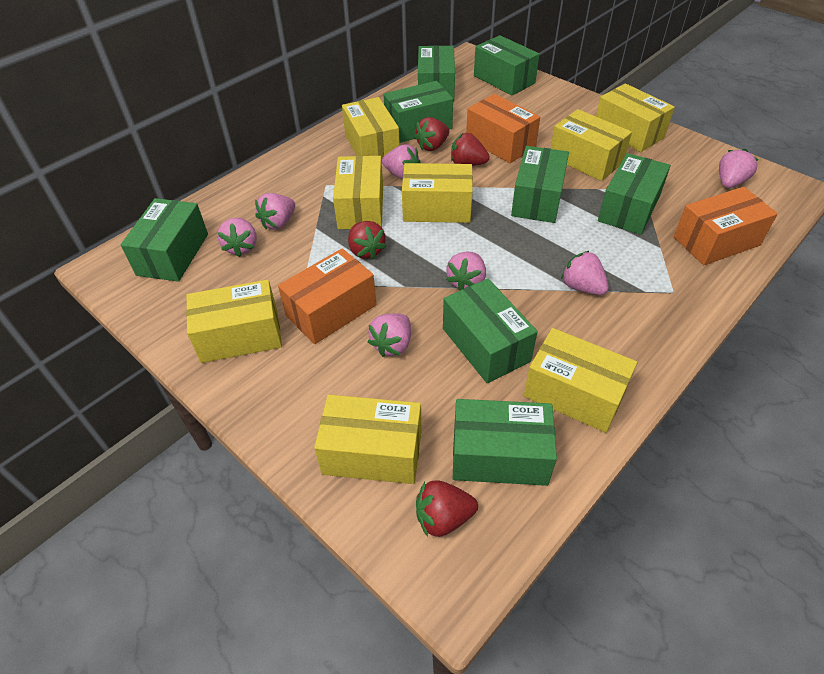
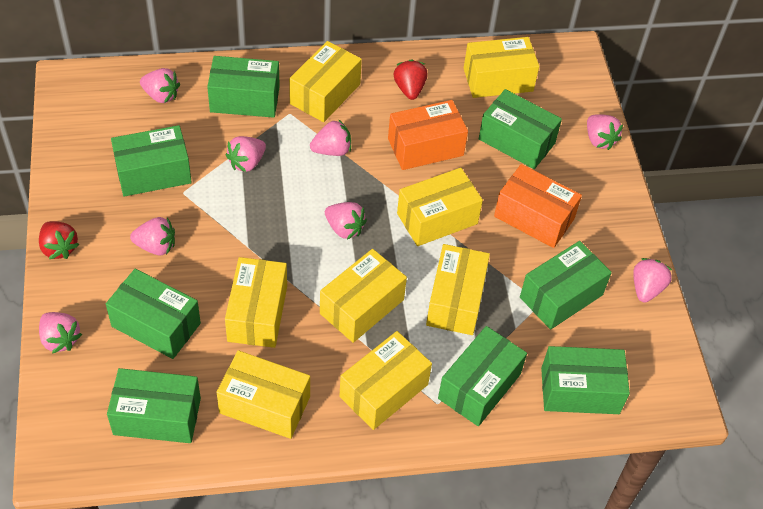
orange box: [278,248,376,344] [466,94,540,163] [674,187,778,265] = 3 -> [388,100,468,170] [494,164,582,248] = 2
pink strawberry: [217,218,257,257] [255,193,295,230] [368,313,411,357] [382,144,421,179] [446,252,486,291] [561,251,609,295] [719,149,758,188] = 7 -> [39,312,82,353] [130,217,175,256] [140,68,180,103] [226,136,266,172] [310,119,351,156] [325,202,367,240] [587,114,623,150] [633,258,672,303] = 8
red strawberry: [348,221,386,260] [414,117,449,151] [416,480,478,537] [451,133,490,166] = 4 -> [39,221,79,259] [394,59,428,100] = 2

